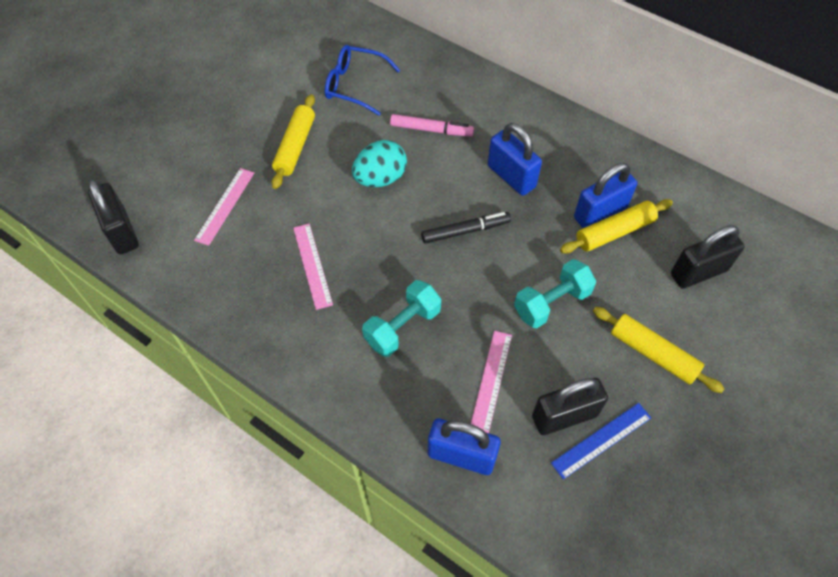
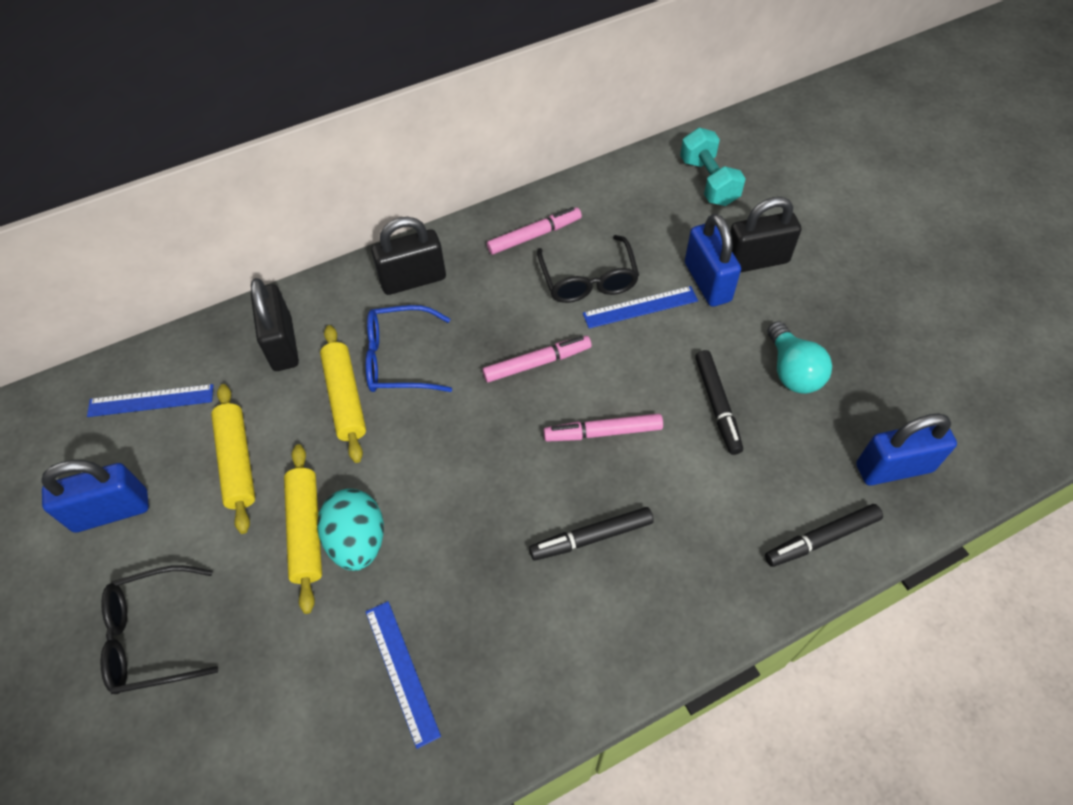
black glasses: none = 0 -> [100,565,218,694] [537,235,639,303] = 2
black marker: [421,212,511,244] = 1 -> [529,507,654,561] [695,350,743,455] [765,504,883,567] = 3
blue ruler: [551,403,651,479] = 1 -> [87,384,213,417] [366,601,441,749] [583,286,698,328] = 3
pink marker: [390,114,474,137] = 1 -> [482,336,592,383] [487,207,582,255] [544,414,663,442] = 3
pink ruler: [194,168,254,246] [293,224,333,310] [471,331,512,433] = 3 -> none = 0
turquoise dumbbell: [362,280,441,357] [514,259,596,328] = 2 -> [680,128,746,206] = 1
turquoise light bulb: none = 0 -> [767,321,832,394] = 1

